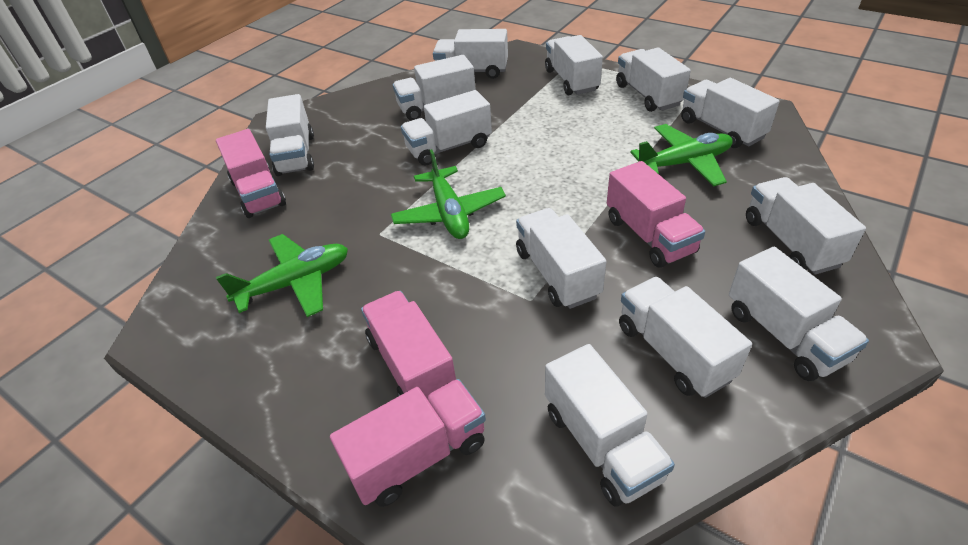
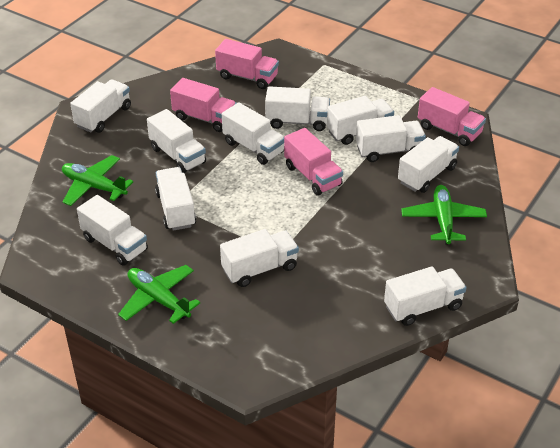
white truck: [266,94,314,176] [393,55,476,121] [401,90,492,166] [433,29,508,79] [516,208,606,309] [545,35,603,95] [545,344,675,507] [616,47,691,112] [619,277,752,398] [681,78,780,148] [729,247,869,381] [746,177,866,275] = 12 -> [70,79,131,133] [77,195,148,266] [147,109,206,173] [155,167,196,231] [220,229,299,287] [222,102,284,165] [265,86,330,131] [327,96,394,145] [356,115,426,162] [384,266,466,326] [398,136,459,193] = 11

